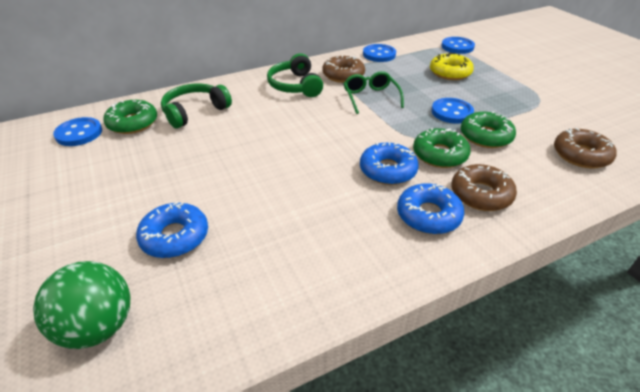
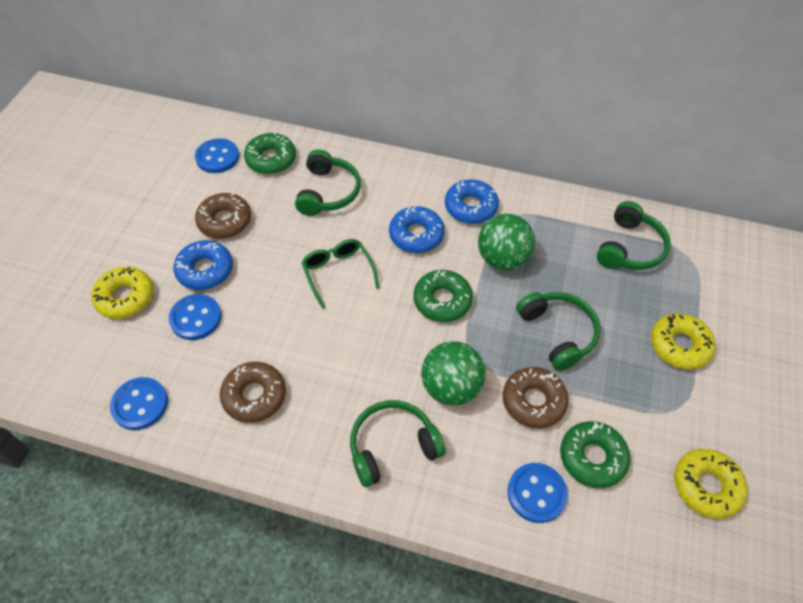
green ball: [33,261,130,349] = 1 -> [421,341,486,406] [478,214,535,270] = 2
green headphones: [161,83,232,128] [267,53,323,97] = 2 -> [295,149,361,216] [350,400,446,487] [516,292,601,371] [597,201,671,270] = 4
yellow donut: [430,52,474,80] = 1 -> [91,267,154,319] [651,313,716,370] [674,449,748,519] = 3

